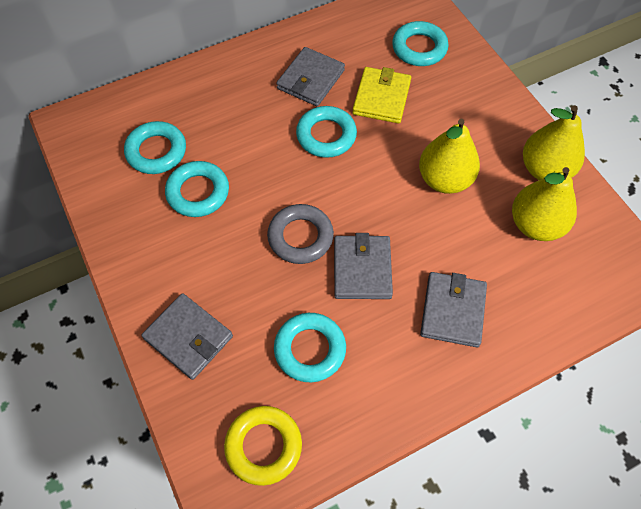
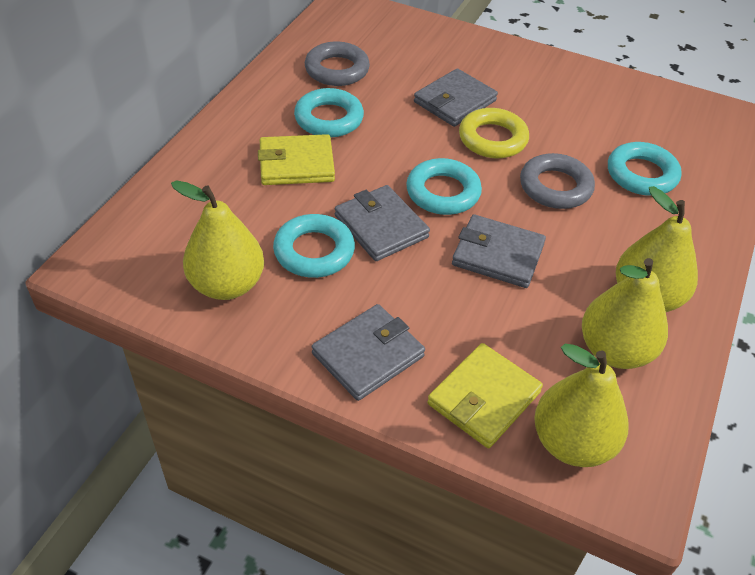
grey ring: [267,204,334,264] = 1 -> [305,41,370,86] [520,153,595,209] = 2
turquoise ring: [124,121,186,174] [165,161,229,217] [274,313,346,382] [296,106,357,158] [392,21,449,66] = 5 -> [273,214,355,278] [294,88,364,137] [406,158,482,215] [608,142,682,196] = 4
yellow pear: [419,119,480,194] [512,167,577,241] [523,106,585,180] = 3 -> [171,180,264,300] [534,344,629,467] [582,258,668,369] [616,186,698,312] = 4
yellow wallet: [352,67,411,124] = 1 -> [258,134,335,185] [427,343,543,448] = 2

